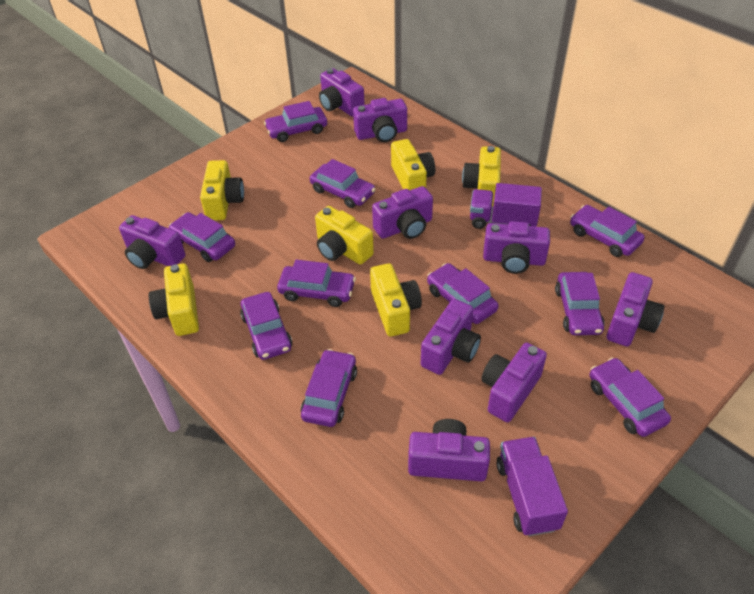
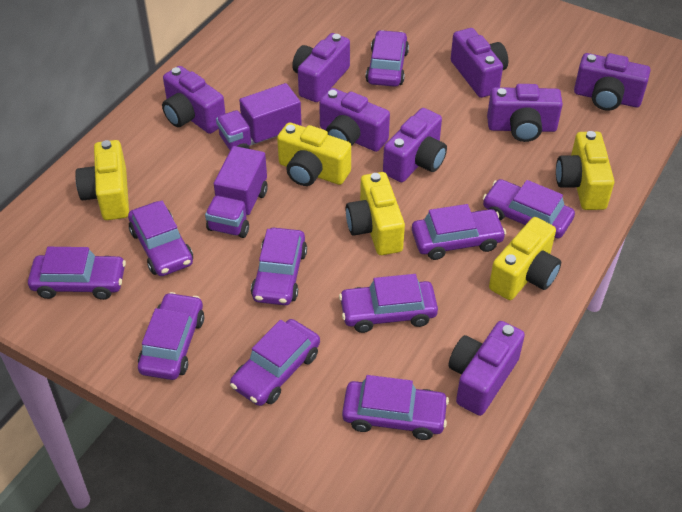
purple camera: [119,215,185,269] [319,68,365,117] [353,98,407,142] [372,186,433,239] [408,419,490,481] [421,299,481,375] [481,342,547,422] [483,221,550,274] [607,272,664,346] = 9 -> [162,66,226,134] [292,33,350,102] [319,88,390,152] [383,108,447,182] [448,321,525,416] [451,28,508,98] [487,84,563,142] [574,53,650,111] = 8
yellow camera: [149,263,199,336] [200,160,244,220] [315,206,374,265] [370,263,422,337] [391,139,435,190] [462,146,501,206] = 6 -> [75,140,129,220] [277,122,351,186] [346,172,405,255] [489,217,561,300] [556,131,614,210] = 5

